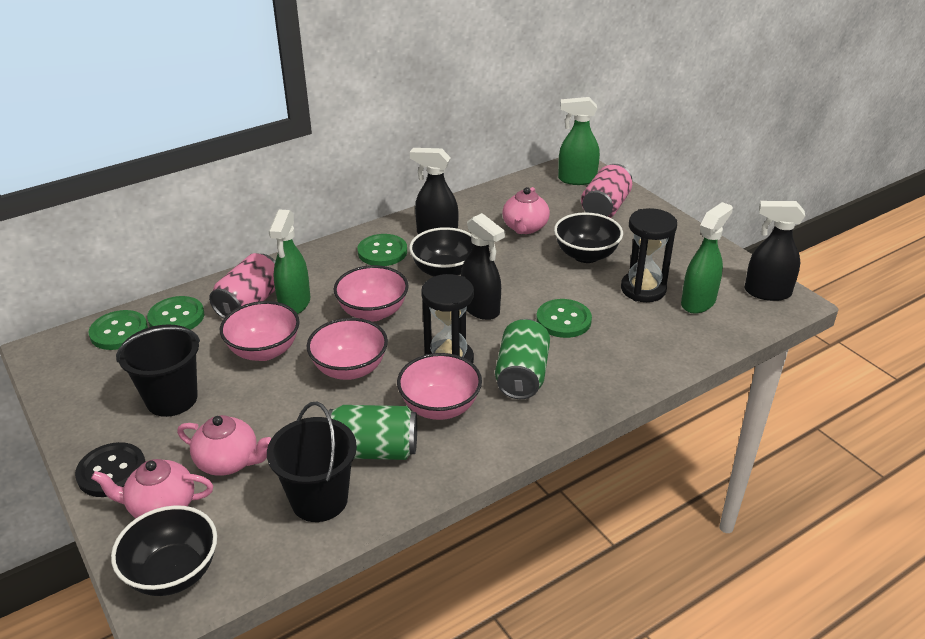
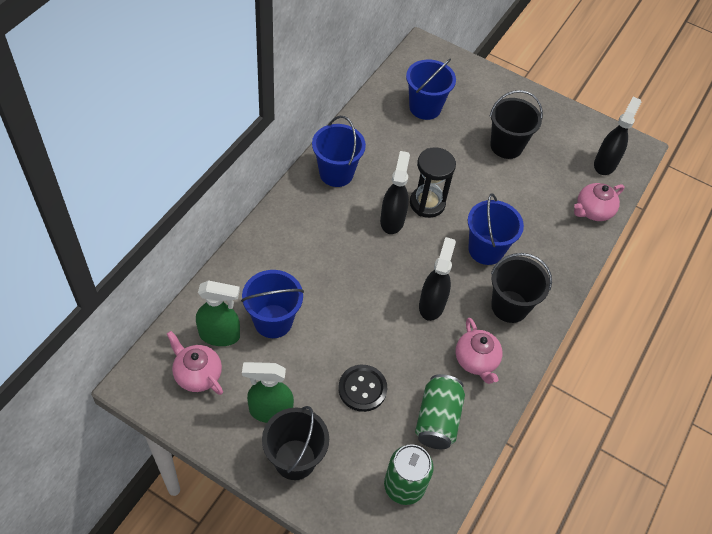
black bowl: [111,505,217,596] [409,227,473,276] [554,212,623,263] = 3 -> none = 0
black bucket: [116,325,200,417] [267,402,357,522] = 2 -> [262,406,329,480] [490,90,543,159] [491,253,552,323] = 3
black hourglass: [421,274,474,363] [621,208,677,302] = 2 -> [410,147,456,218] = 1
blue bucket: none = 0 -> [241,270,304,338] [312,116,366,187] [406,59,456,120] [468,193,524,265] = 4
green button: [88,310,148,350] [147,296,204,330] [357,234,407,266] [536,299,592,338] = 4 -> none = 0
green spray bottle: [269,209,310,314] [558,97,600,185] [681,202,733,314] = 3 -> [196,280,240,346] [242,362,294,423] = 2
pink bowl: [220,301,300,361] [307,318,388,380] [334,265,409,322] [397,353,482,420] = 4 -> none = 0
pink can: [209,253,275,319] [581,164,632,218] = 2 -> none = 0

